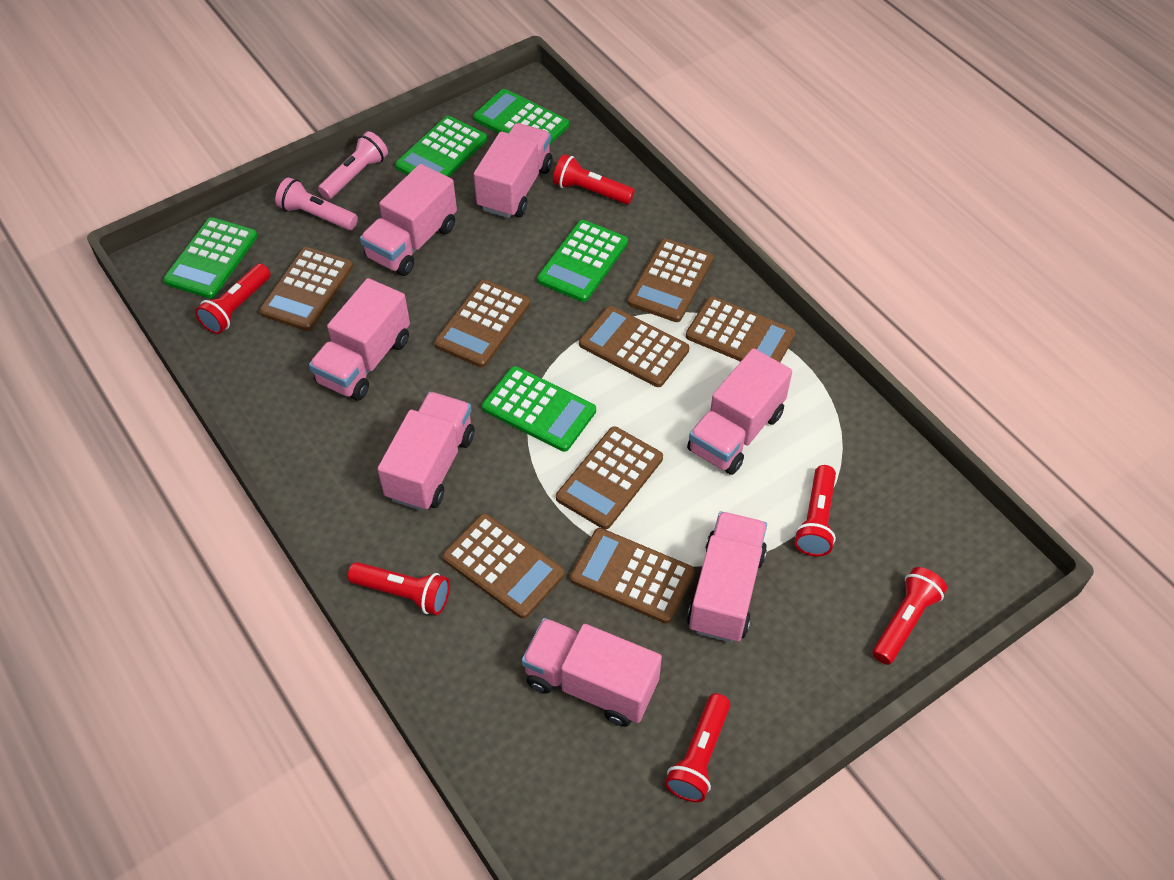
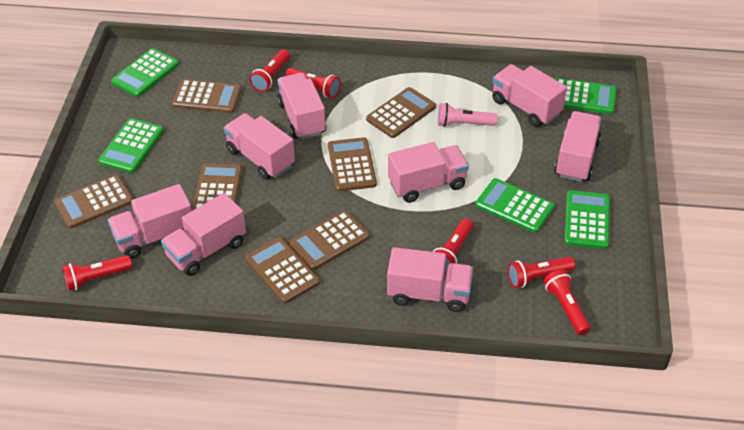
brown calculator: [259,247,353,331] [434,279,530,368] [442,513,565,619] [556,426,663,529] [570,528,695,624] [579,306,689,387] [628,238,714,322] [686,296,796,362] = 8 -> [54,175,133,228] [172,79,242,113] [192,163,242,211] [245,237,320,304] [289,210,370,270] [328,137,377,191] [366,87,436,138] = 7
pink flashlight: [275,177,358,230] [318,131,388,199] = 2 -> [438,103,497,127] = 1
pink truck: [309,278,410,401] [360,164,457,276] [377,392,475,511] [474,123,553,218] [522,618,662,727] [687,348,792,475] [687,511,767,643] = 7 -> [108,184,192,259] [161,193,246,276] [224,113,295,180] [277,73,326,139] [387,247,473,312] [388,142,469,203] [492,64,567,127] [554,111,601,182] = 8

